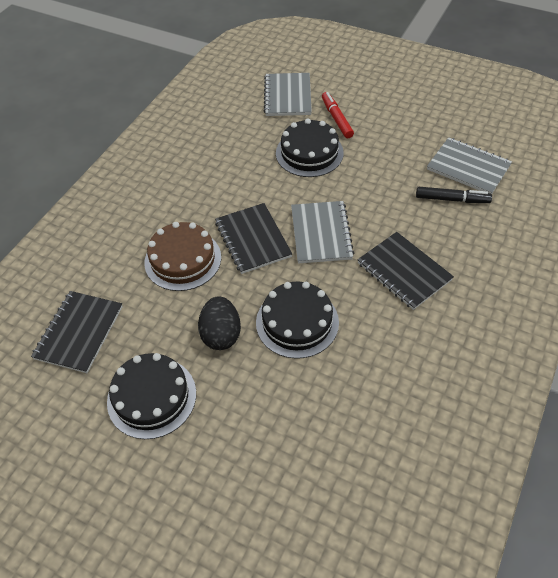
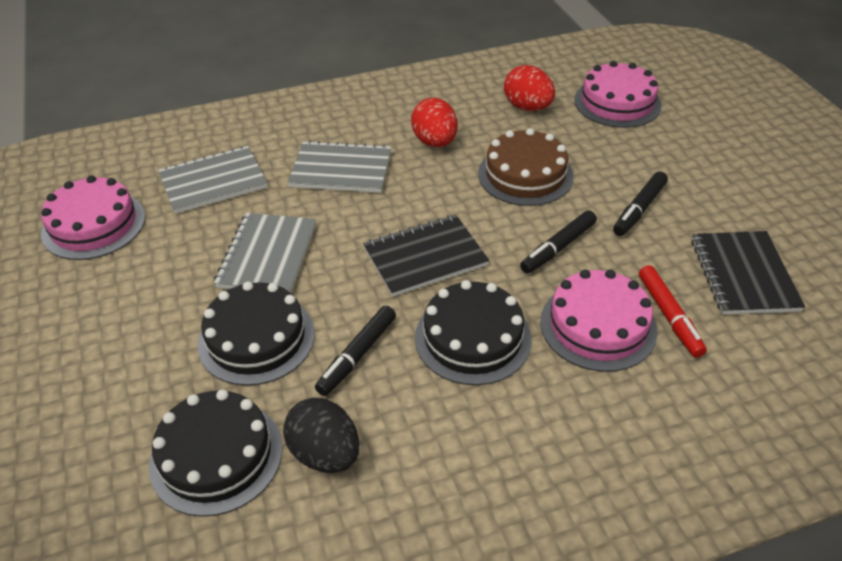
black marker: [416,187,492,203] = 1 -> [315,306,396,396] [520,210,597,274] [613,172,668,236] = 3
black notebook: [31,291,123,373] [215,203,292,274] [357,232,454,310] = 3 -> [363,215,489,297] [691,231,805,315] = 2
pink cake: none = 0 -> [41,175,145,260] [540,270,658,372] [574,61,662,128] = 3
red egg: none = 0 -> [411,98,458,147] [504,65,555,111] = 2

